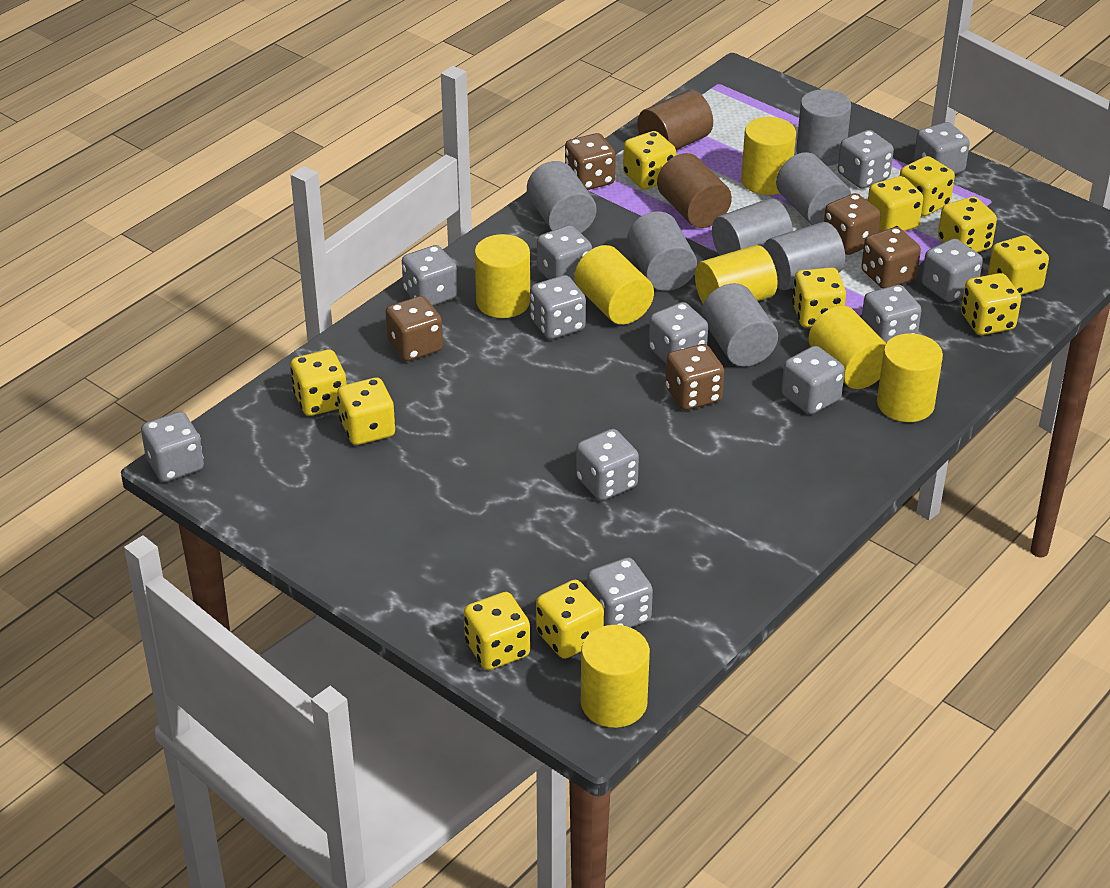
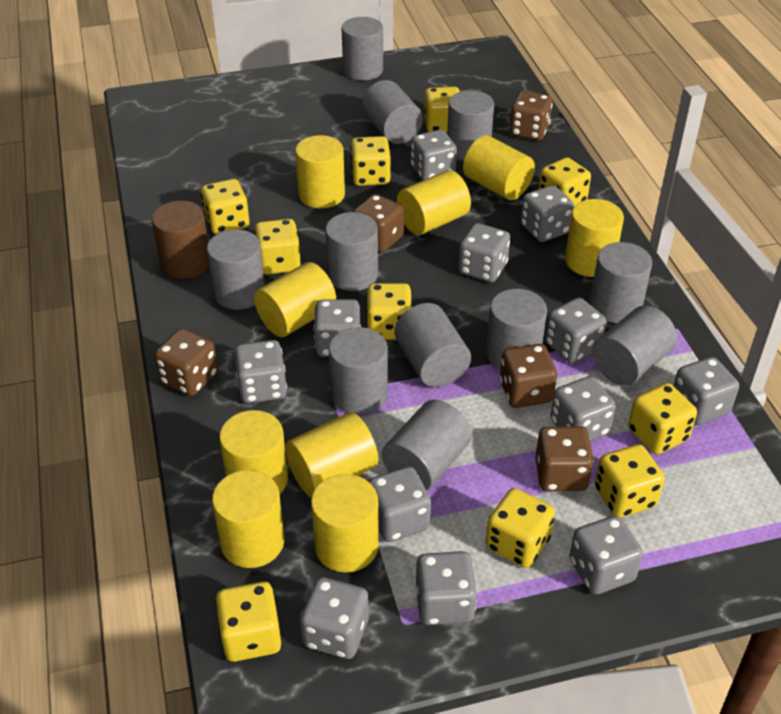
brown cylinder: [637,90,713,150] [657,153,732,228] = 2 -> [152,201,209,279] = 1
grey cylinder: [527,161,596,233] [627,211,697,291] [701,283,778,366] [712,198,793,256] [763,222,845,290] [776,152,851,225] [796,89,851,166] = 7 -> [207,229,265,310] [325,212,378,291] [329,327,388,415] [342,17,383,81] [362,80,423,144] [382,400,472,490] [395,303,471,387] [447,90,494,159] [486,289,547,370] [590,242,652,323] [593,305,677,386] = 11
yellow cylinder: [475,234,530,318] [574,245,654,325] [581,625,650,728] [695,245,778,303] [741,117,796,195] [808,306,886,389] [877,333,943,422] = 7 -> [212,470,284,568] [219,410,288,494] [254,262,336,337] [285,412,378,497] [295,135,345,208] [311,474,379,573] [397,170,471,235] [463,135,535,200] [565,199,624,277] = 9
yellow dice: [290,350,346,416] [337,378,395,445] [464,592,530,670] [536,580,604,659] [623,131,676,189] [792,267,846,327] [868,176,923,231] [900,156,955,216] [938,197,997,253] [961,273,1021,335] [988,235,1049,295] = 11 -> [201,179,249,234] [215,582,282,662] [254,219,301,275] [350,136,391,186] [366,283,412,340] [424,87,460,133] [486,488,555,568] [539,157,591,207] [595,444,665,518] [628,383,697,454] = 10

